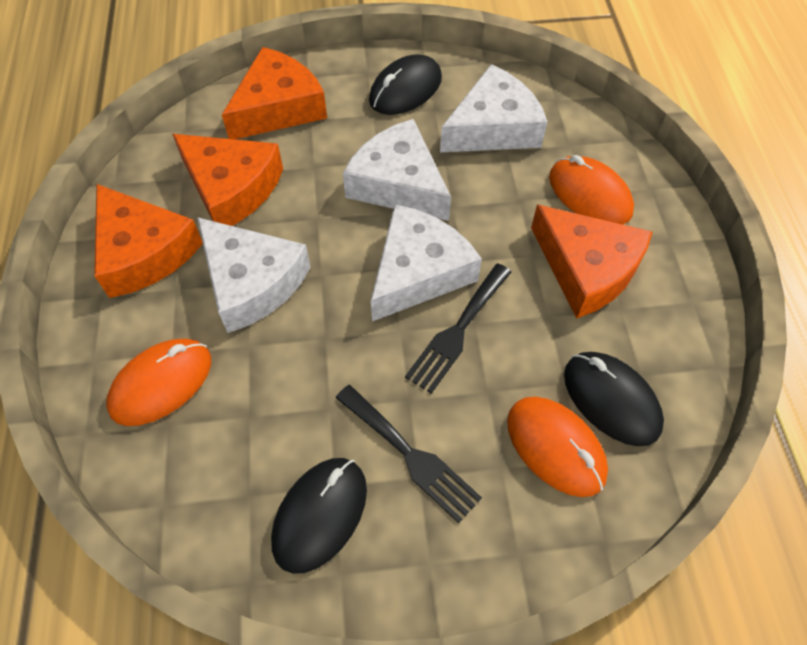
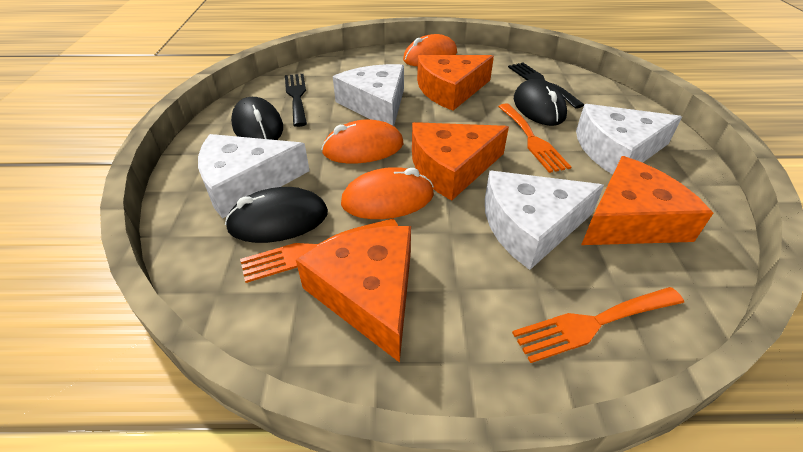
orange fork: none = 0 -> [240,218,398,283] [498,103,571,173] [512,287,684,363] = 3

